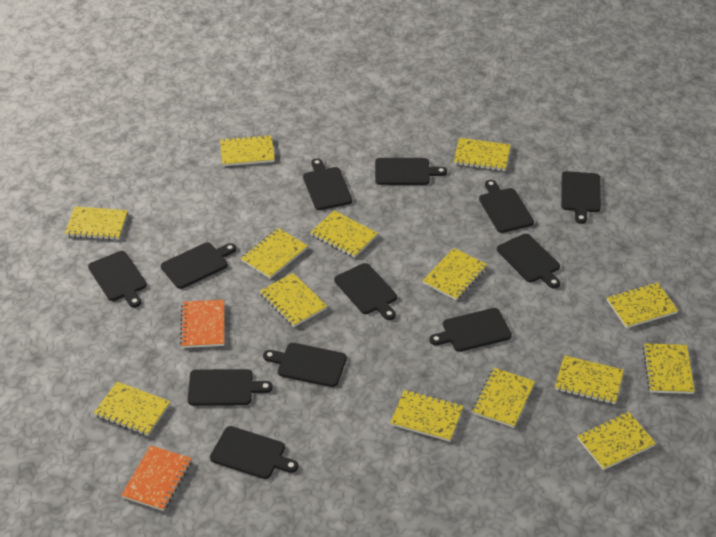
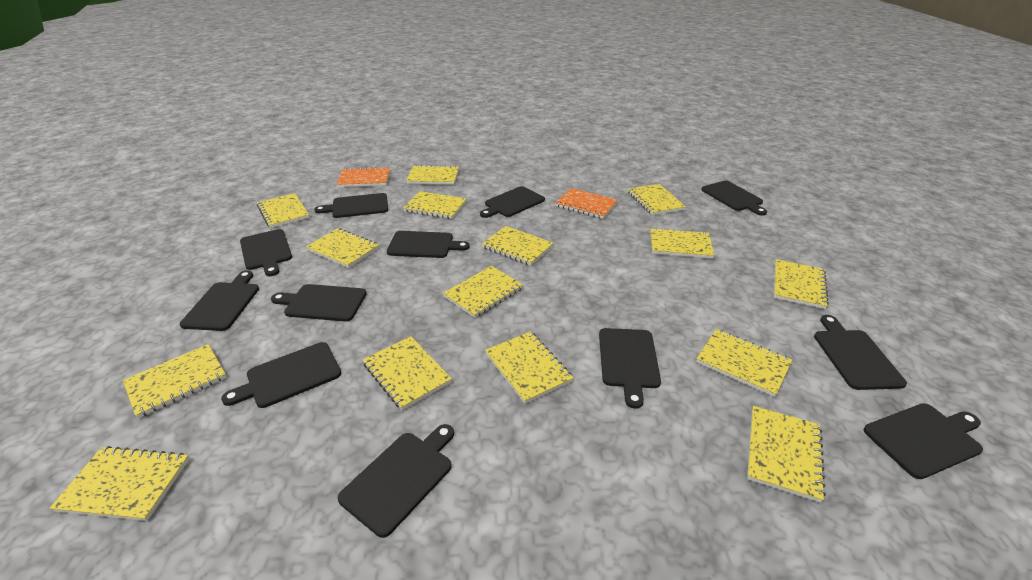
yellow notebook: [65,206,128,240] [94,382,170,436] [220,135,275,166] [241,228,308,279] [260,273,327,327] [310,211,378,258] [390,390,463,442] [423,248,487,300] [454,138,511,171] [472,368,535,428] [555,355,624,404] [577,412,656,470] [607,282,678,328] [643,343,695,394] = 14 -> [50,446,189,521] [123,344,226,418] [257,193,310,228] [306,228,379,268] [363,336,452,410] [403,191,467,219] [406,165,459,185] [443,266,523,318] [482,226,554,266] [485,331,573,404] [628,184,686,215] [651,228,714,259] [696,329,792,397] [747,406,826,503] [774,259,829,309] = 15

